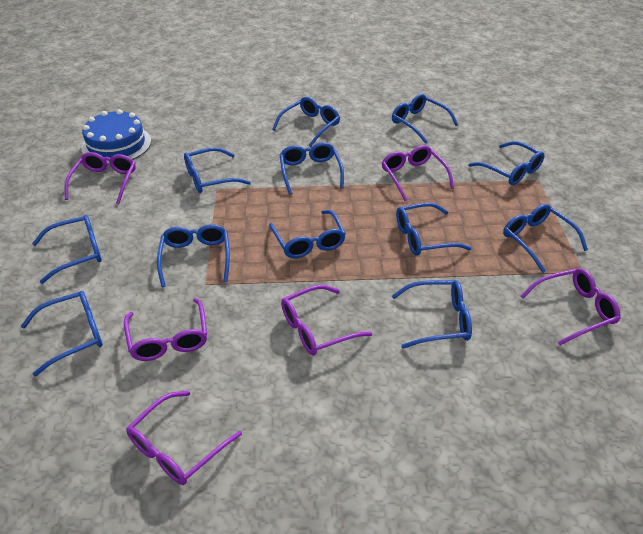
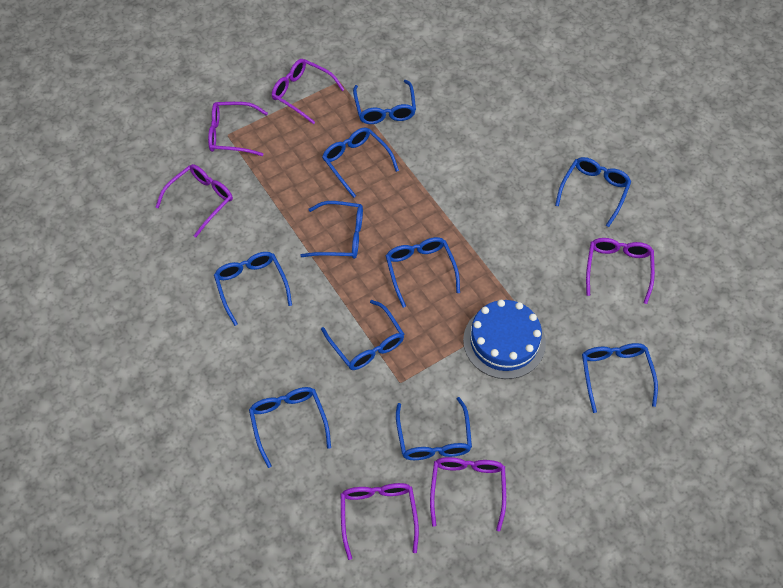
blue glasses: [21,291,103,377] [32,215,102,284] [157,224,230,287] [184,147,251,193] [269,210,346,258] [272,97,340,147] [280,142,344,195] [392,94,458,144] [392,280,472,349] [396,203,471,256] [468,141,544,185] [503,204,588,273] = 12 -> [214,252,292,326] [249,387,331,468] [300,201,363,259] [321,300,404,370] [322,127,399,198] [353,80,416,124] [385,237,460,308] [396,397,472,460] [555,157,632,227] [582,343,658,413] = 10

